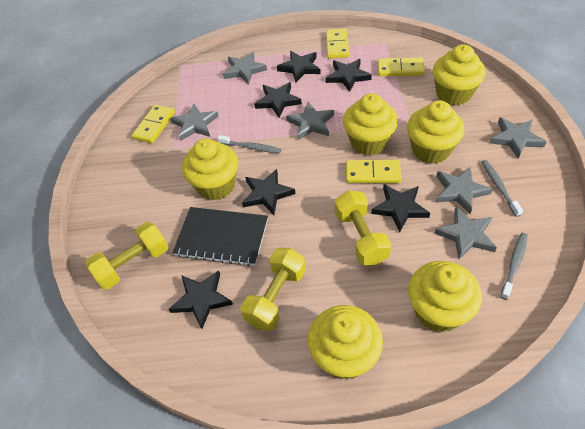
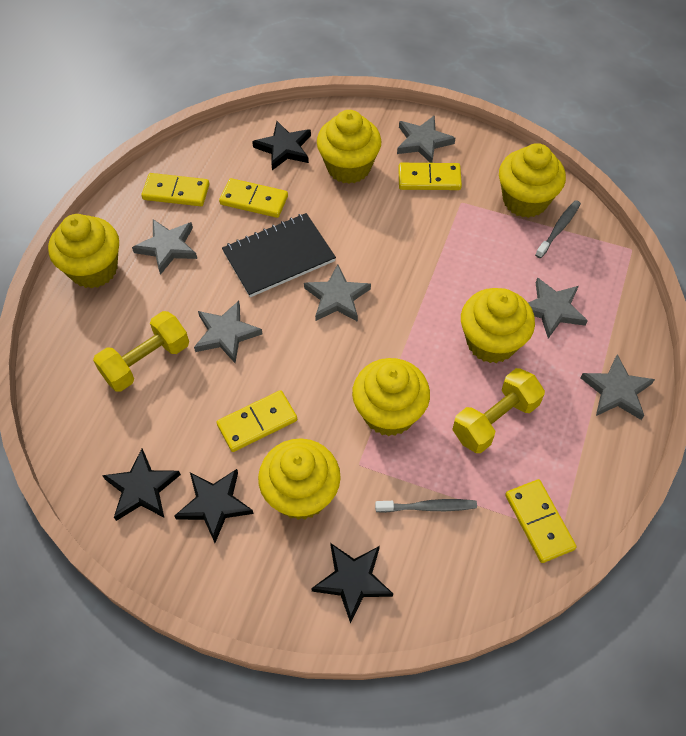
black star: [169,270,233,329] [242,169,296,215] [254,82,302,117] [277,51,321,83] [326,59,372,92] [371,184,430,232] = 6 -> [102,449,181,521] [174,469,254,543] [252,121,311,170] [311,543,393,624] = 4
grey toothbrush: [217,135,281,153] [482,160,523,217] [500,233,528,300] = 3 -> [375,499,477,513] [535,200,581,258] = 2
yellow domino: [132,105,175,143] [326,28,349,59] [346,160,401,183] [377,58,425,76] = 4 -> [141,173,209,206] [217,390,297,452] [219,178,288,218] [398,163,462,190] [505,479,577,563] = 5
yellow dumbbell: [85,222,168,290] [240,248,306,331] [335,190,391,265] = 3 -> [93,311,189,392] [452,368,545,453] = 2

